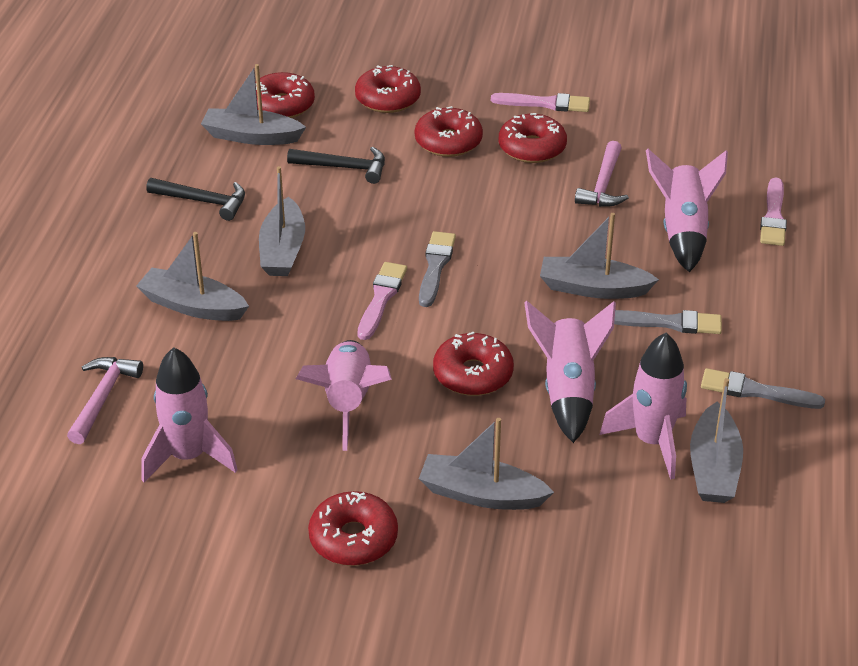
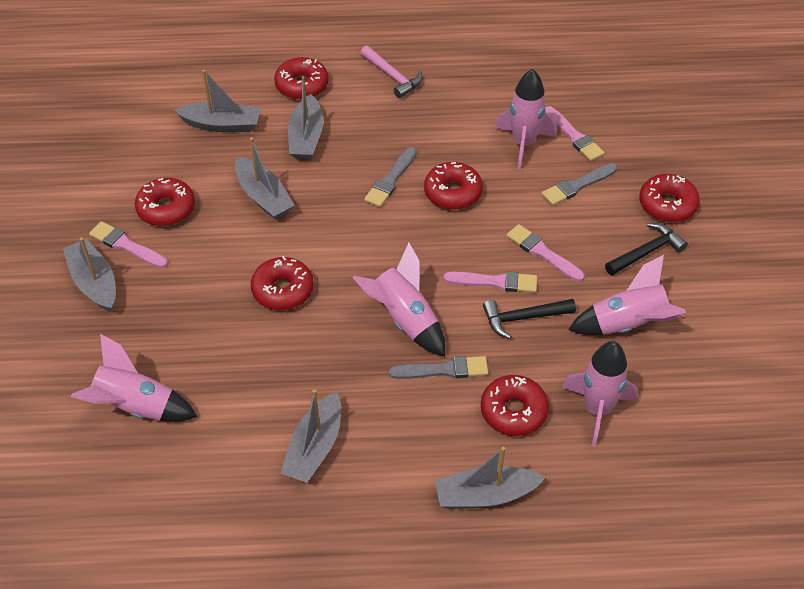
pink brush: [357,262,407,340] [491,93,590,112] [760,177,787,246] = 3 -> [89,221,168,268] [444,271,537,293] [506,224,585,282] [545,106,605,161] = 4
pink hammer: [67,357,143,444] [575,141,629,207] = 2 -> [360,46,423,98] = 1

